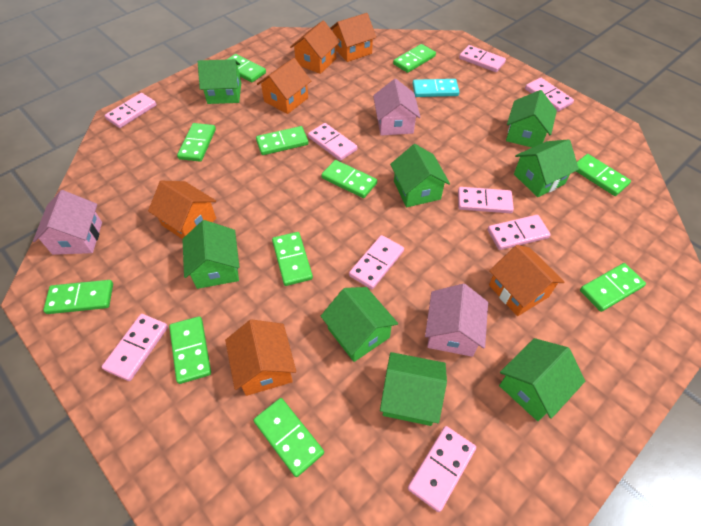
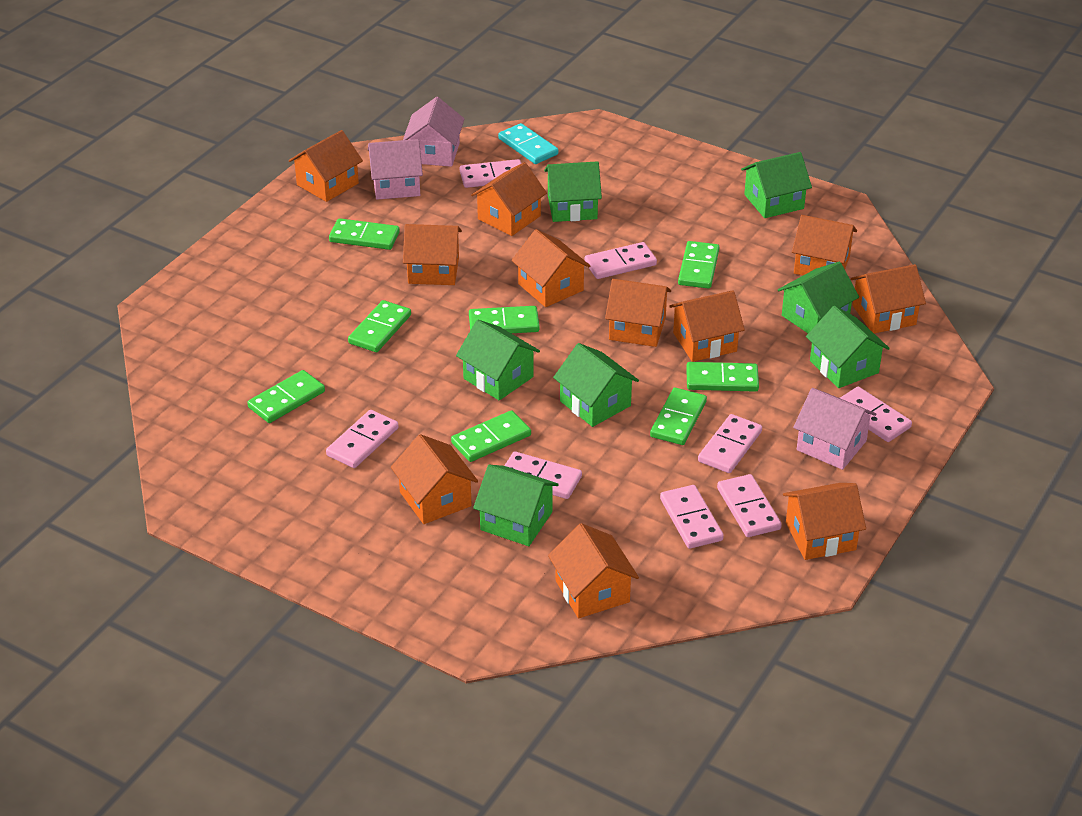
green domino: [43,280,113,314] [169,316,211,384] [177,123,216,162] [226,54,266,83] [253,398,324,477] [256,126,309,155] [272,232,313,286] [321,160,377,198] [393,44,436,73] [576,154,631,196] [580,263,646,312] = 11 -> [247,370,325,423] [329,218,400,250] [348,300,411,352] [451,410,531,462] [469,306,540,333] [650,388,707,445] [678,241,719,289] [686,362,759,392] = 8
green house: [182,220,239,289] [198,59,241,104] [321,287,398,362] [380,352,447,426] [390,144,450,207] [499,338,585,421] [506,90,557,148] [514,139,579,197] = 8 -> [456,320,540,400] [473,465,559,546] [544,161,602,222] [553,343,639,427] [741,152,812,218] [778,262,859,333] [806,306,890,388] = 7
orange house: [148,181,216,239] [225,319,296,396] [257,58,311,114] [290,20,340,74] [330,13,376,62] [489,245,564,316] = 6 -> [289,130,363,202] [391,434,478,524] [403,224,462,285] [471,162,547,236] [512,229,590,307] [548,523,639,618] [605,279,671,347] [669,290,745,362] [783,483,866,560] [792,215,857,275] [850,264,926,333] = 11
pink domino: [102,314,168,381] [105,93,156,128] [308,123,357,161] [349,235,404,289] [408,426,476,512] [458,187,514,213] [459,45,506,72] [488,215,551,250] [525,78,574,112] = 9 -> [326,410,399,468] [460,159,521,188] [504,451,582,499] [585,242,657,279] [660,485,724,549] [698,414,762,473] [717,474,782,537] [840,387,912,442] = 8

